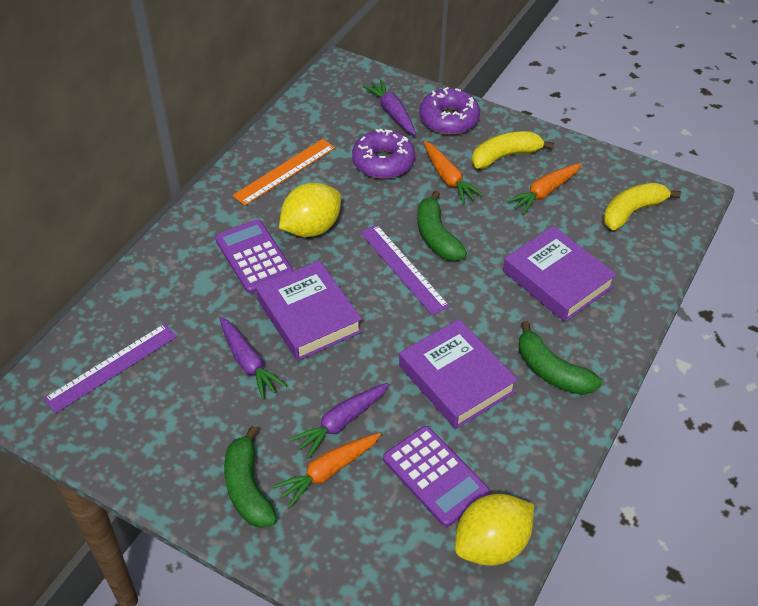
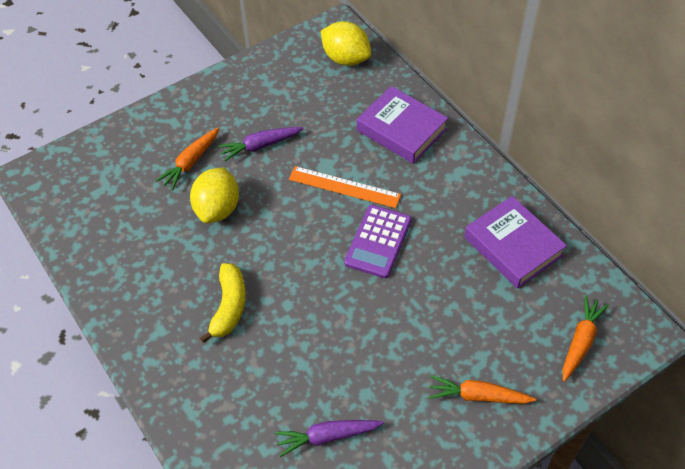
green banana: [224,426,277,528] [417,190,467,261] [519,321,602,395] = 3 -> none = 0
purple book: [256,260,362,361] [399,319,518,429] [503,226,617,322] = 3 -> [357,86,448,164] [464,196,567,289] = 2
purple calculator: [215,220,294,293] [383,426,490,527] = 2 -> [344,205,412,278] = 1
purple carrot: [220,317,287,399] [290,383,389,459] [363,79,416,135] = 3 -> [218,127,304,161] [275,420,384,457] = 2
purple donut: [352,129,415,179] [419,87,480,135] = 2 -> none = 0
purple ruler: [44,324,177,413] [360,225,450,315] = 2 -> none = 0
yellow banana: [472,131,554,169] [603,182,681,230] = 2 -> [200,263,246,343] = 1

